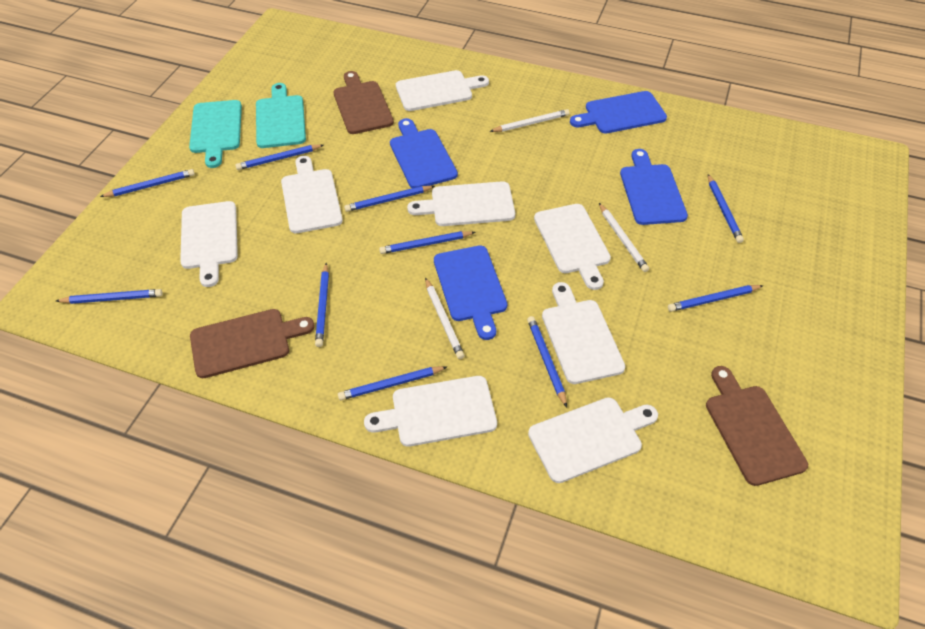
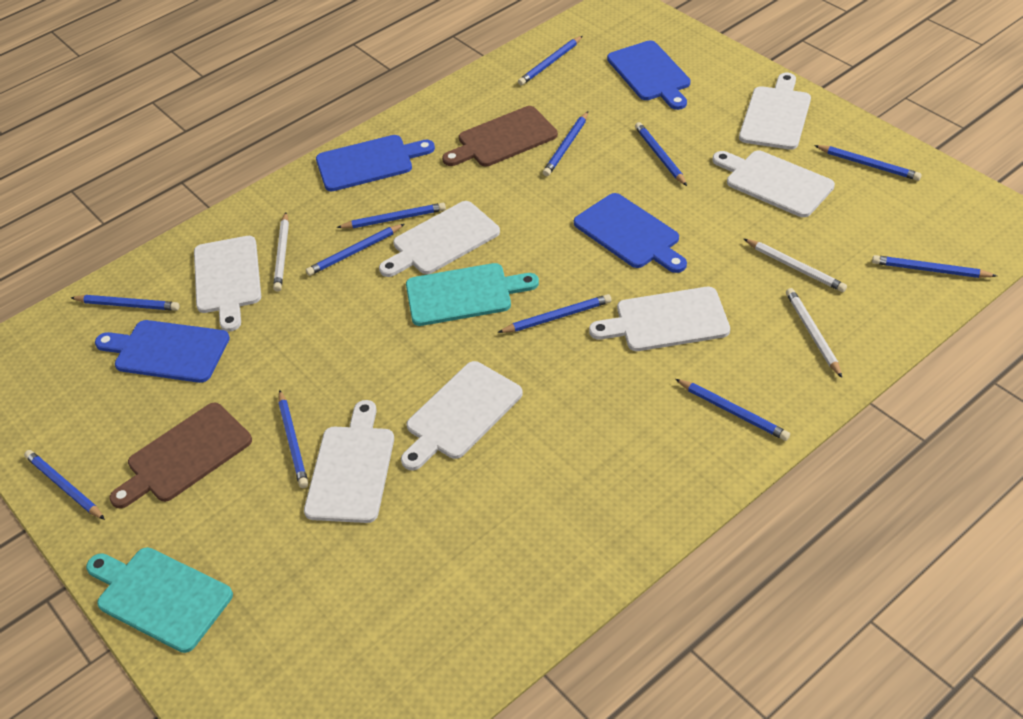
blue pencil: [56,289,163,304] [100,169,195,197] [235,144,323,170] [315,263,329,347] [338,366,447,400] [344,186,435,212] [379,231,475,254] [527,316,567,408] [668,285,763,312] [708,174,744,243] = 10 -> [24,450,105,520] [71,295,179,311] [278,390,308,488] [306,224,404,276] [336,203,446,228] [497,294,611,333] [518,36,583,86] [543,111,588,176] [635,122,687,186] [675,379,790,441] [814,145,922,181] [872,255,997,278] = 12
brown cutting board: [190,309,314,378] [333,71,394,134] [706,366,808,486] = 3 -> [109,403,252,508] [442,106,558,166] = 2
white cutting board: [180,201,238,287] [281,156,343,233] [364,376,497,447] [396,70,489,111] [407,181,515,226] [528,397,658,483] [534,204,611,290] [542,282,625,384] = 8 -> [194,236,261,332] [304,400,394,523] [379,201,500,277] [401,361,523,470] [589,287,730,351] [713,150,835,217] [739,73,811,150] = 7

